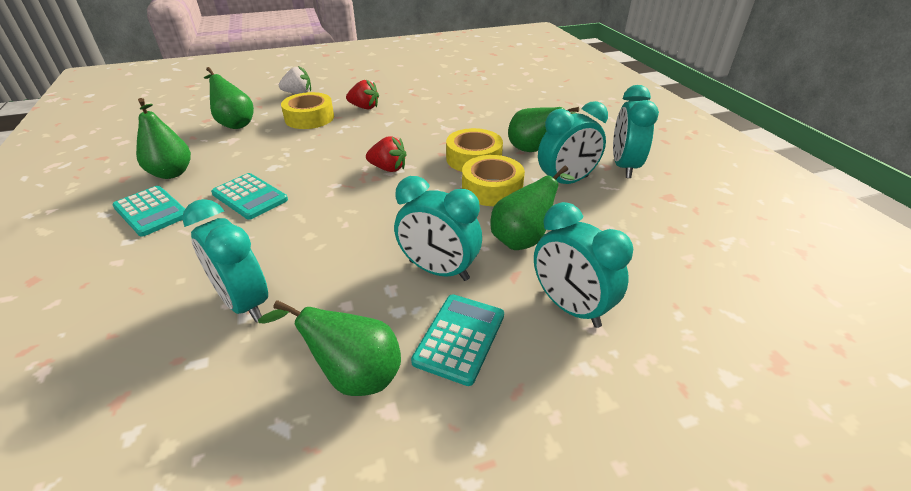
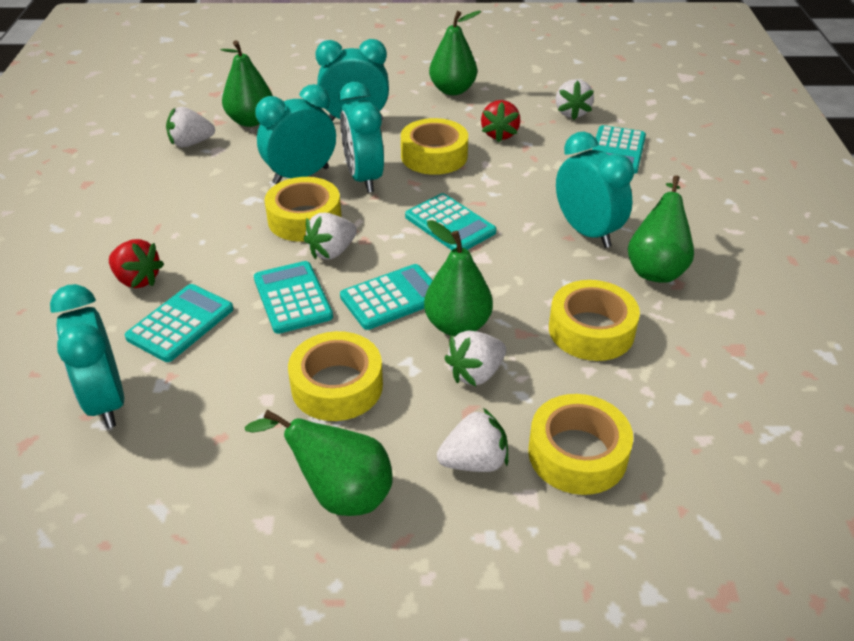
turquoise calculator: [112,186,185,237] [211,173,288,220] [411,294,504,386] = 3 -> [124,284,233,362] [254,261,333,334] [340,264,433,330] [405,193,496,250] [592,125,646,174] = 5
white strawberry: [279,66,311,94] = 1 -> [166,107,215,147] [304,213,357,259] [437,408,508,472] [445,331,506,386] [556,79,594,120] = 5
yellow tape: [281,92,334,129] [446,128,503,172] [462,155,525,206] = 3 -> [264,177,342,242] [288,331,383,421] [401,118,468,175] [528,394,633,495] [549,280,640,361] = 5

